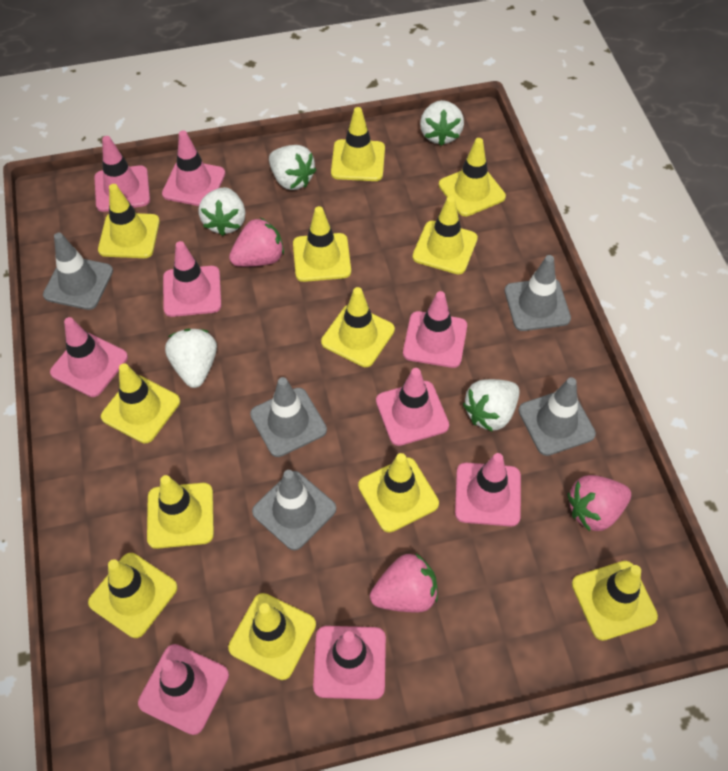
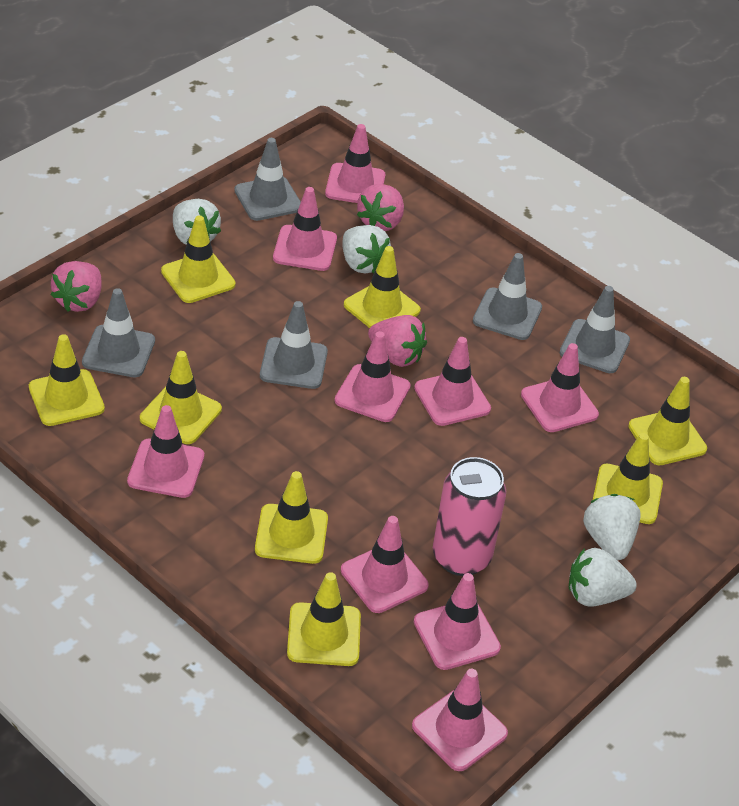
pink can: none = 0 -> [433,457,506,576] = 1
white strawberry: [165,329,217,388] [198,187,245,236] [269,145,316,190] [420,100,464,146] [463,379,520,432] = 5 -> [173,199,221,245] [342,225,391,273] [569,548,637,607] [583,494,641,560] = 4
yellow traffic cone: [88,553,178,638] [98,184,160,258] [101,363,180,443] [147,475,214,549] [228,593,316,680] [293,206,351,282] [321,287,395,367] [331,107,385,181] [358,453,439,533] [412,196,478,274] [439,138,506,217] [572,561,658,641] = 12 -> [29,334,105,426] [140,351,222,444] [161,215,236,303] [255,471,328,564] [287,572,361,666] [344,246,421,328] [593,433,663,524] [628,377,707,465] = 8

